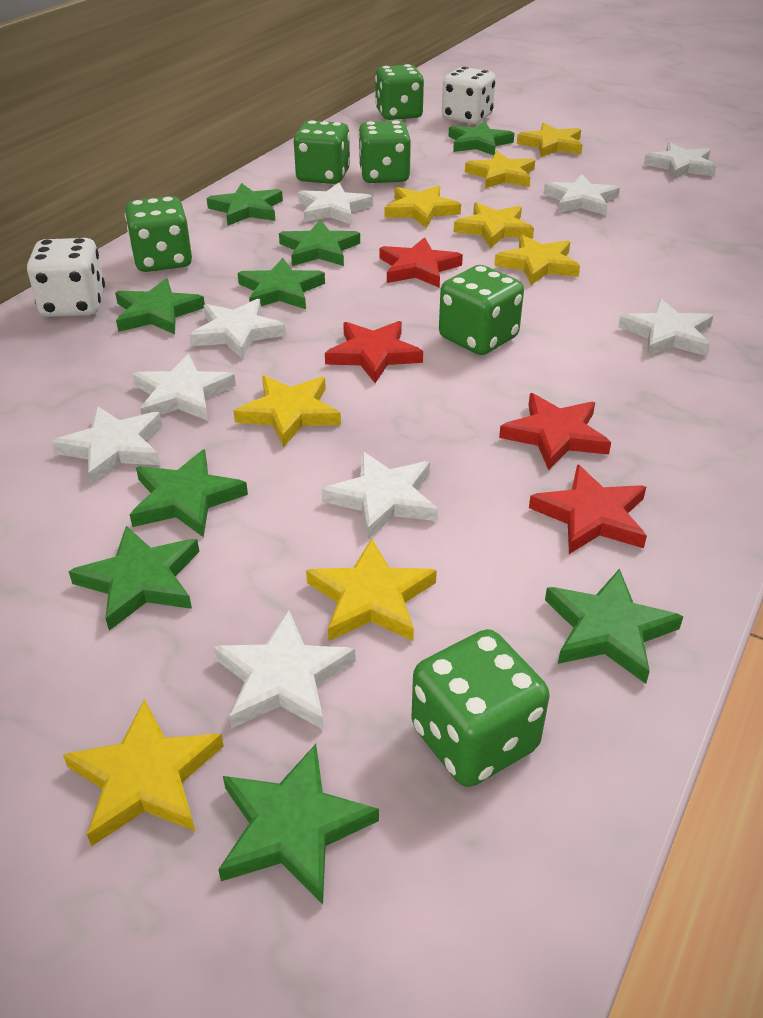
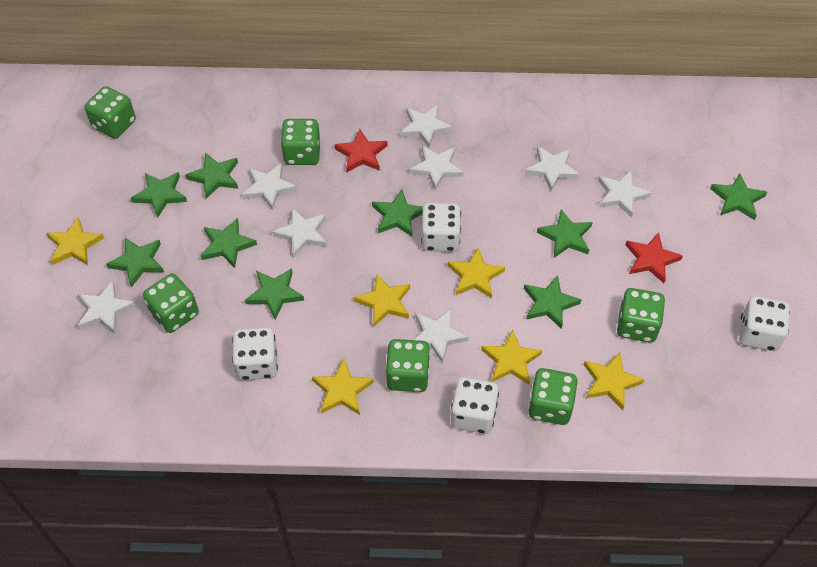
red star: [325,321,423,383] [380,237,463,288] [499,393,611,470] [529,464,647,554] = 4 -> [334,129,388,173] [626,232,683,283] = 2
white dice: [27,238,105,317] [442,67,496,124] = 2 -> [232,327,278,380] [421,203,461,252] [451,377,499,434] [739,296,790,351] = 4
white star: [51,406,162,485] [133,354,236,421] [189,299,286,359] [214,610,356,730] [298,183,373,225] [322,451,438,540] [543,175,620,215] [618,299,713,356] [644,142,716,179] = 9 -> [78,280,136,333] [242,163,297,210] [272,208,327,257] [400,105,453,148] [410,145,464,190] [414,308,469,363] [525,146,580,191] [598,170,652,218] = 8
yellow star: [63,699,224,846] [234,375,341,447] [306,538,437,641] [384,185,461,228] [453,203,534,248] [465,151,535,189] [494,235,580,285] [517,122,582,157] = 8 -> [47,217,104,265] [312,359,374,415] [354,274,410,326] [448,248,505,299] [481,329,542,385] [584,352,644,410] = 6

